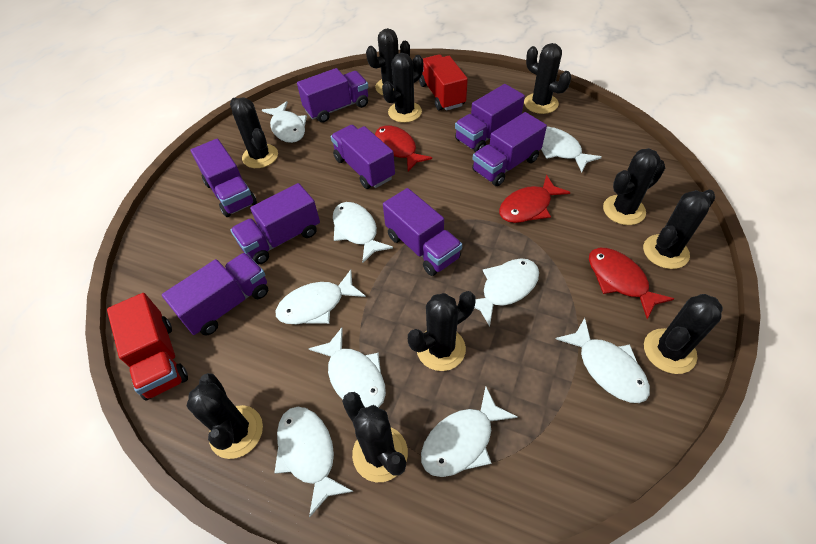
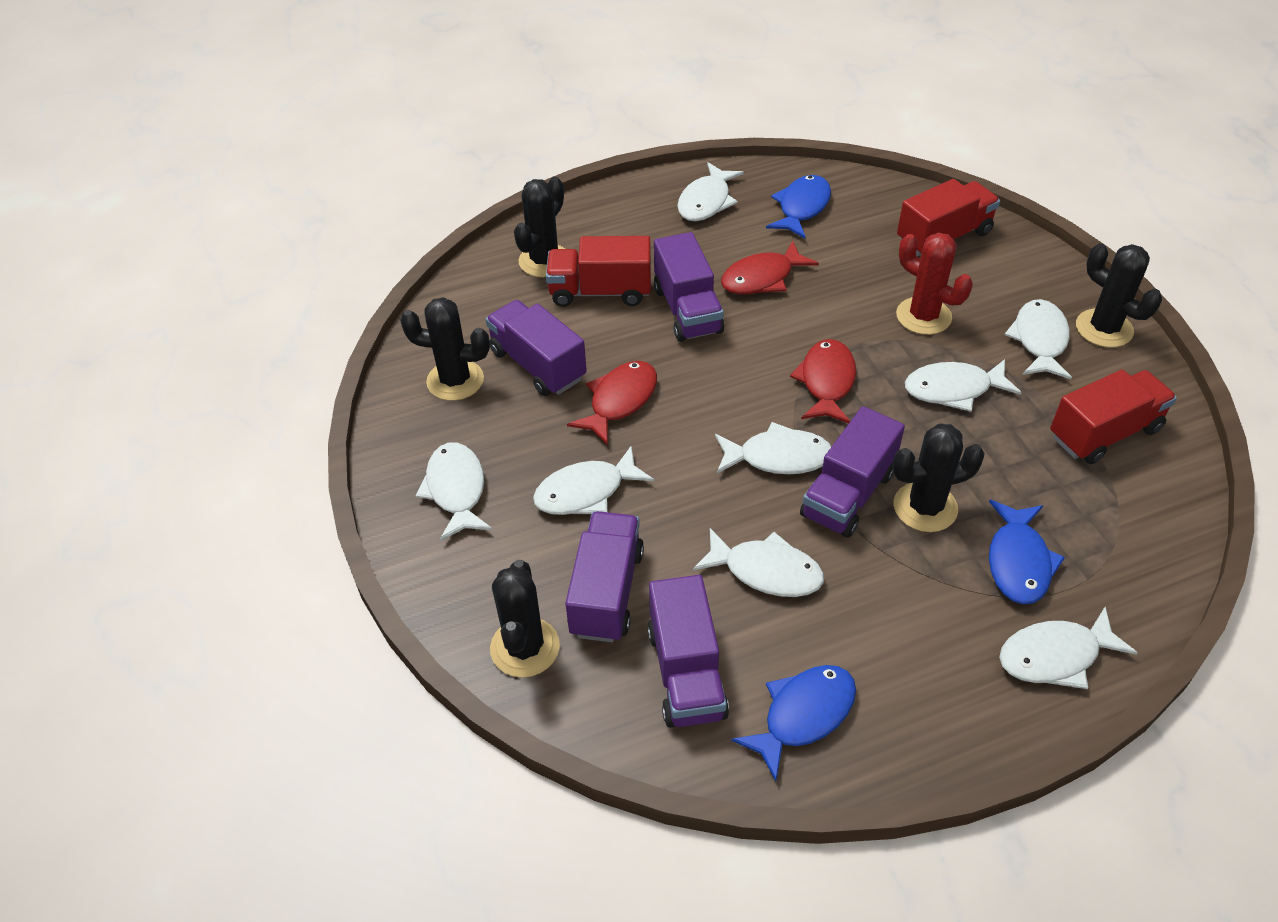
black cactus: [187,373,263,459] [230,97,278,168] [342,392,408,482] [366,28,410,95] [382,53,423,123] [408,291,476,371] [524,43,571,114] [603,148,665,225] [643,190,715,269] [644,294,723,374] = 10 -> [400,297,490,401] [490,560,560,678] [514,177,565,277] [892,423,985,532] [1076,243,1162,348] = 5
blue fish: none = 0 -> [731,665,856,781] [766,175,831,239] [989,500,1065,604] = 3
purple truck: [162,252,268,335] [191,139,257,217] [230,183,320,264] [297,68,368,123] [331,125,395,189] [383,188,462,276] [455,84,525,152] [472,112,547,186] = 8 -> [485,300,587,396] [565,511,644,642] [647,575,729,728] [654,232,724,342] [800,406,905,538] = 5
red cactus: none = 0 -> [896,233,973,335] = 1
red truck: [107,293,188,401] [419,54,468,111] = 2 -> [546,236,651,307] [897,179,1000,256] [1050,369,1177,464] = 3
white fish: [262,101,307,143] [275,270,366,324] [275,407,353,517] [309,328,386,408] [333,202,393,264] [421,387,518,477] [474,258,539,326] [541,127,602,173] [556,318,650,403] = 9 -> [416,442,492,541] [533,445,654,515] [677,162,744,221] [693,528,824,597] [715,422,831,474] [905,359,1022,412] [999,607,1138,689] [1005,299,1072,379] = 8

